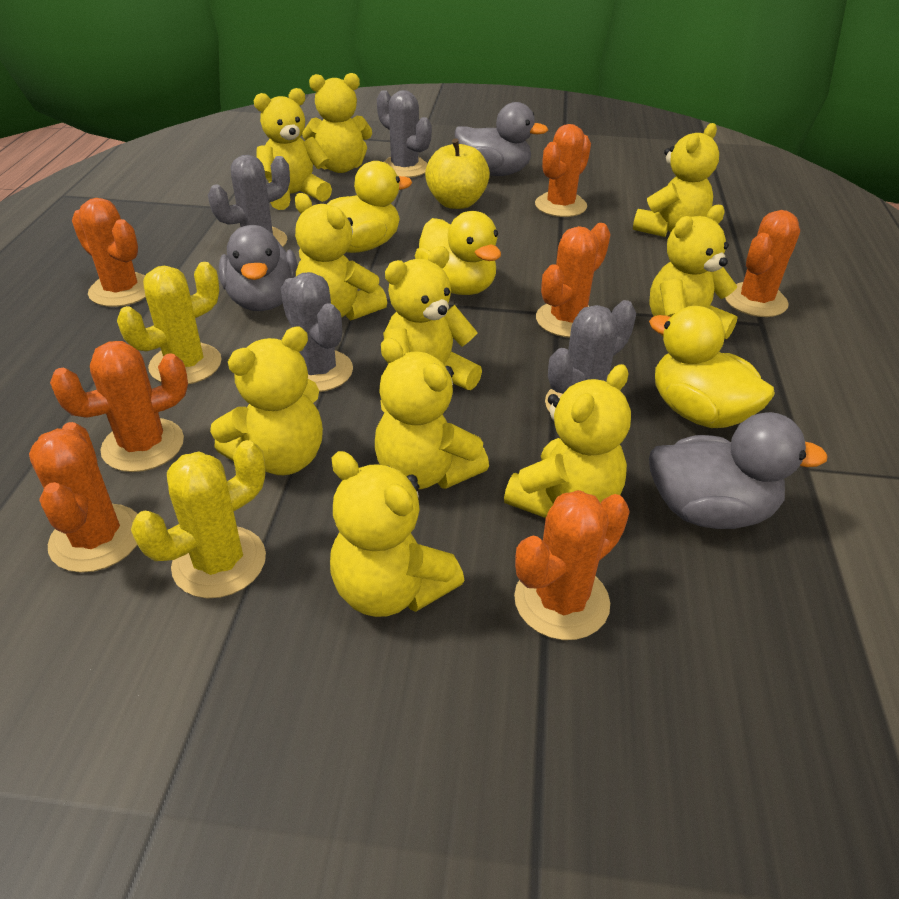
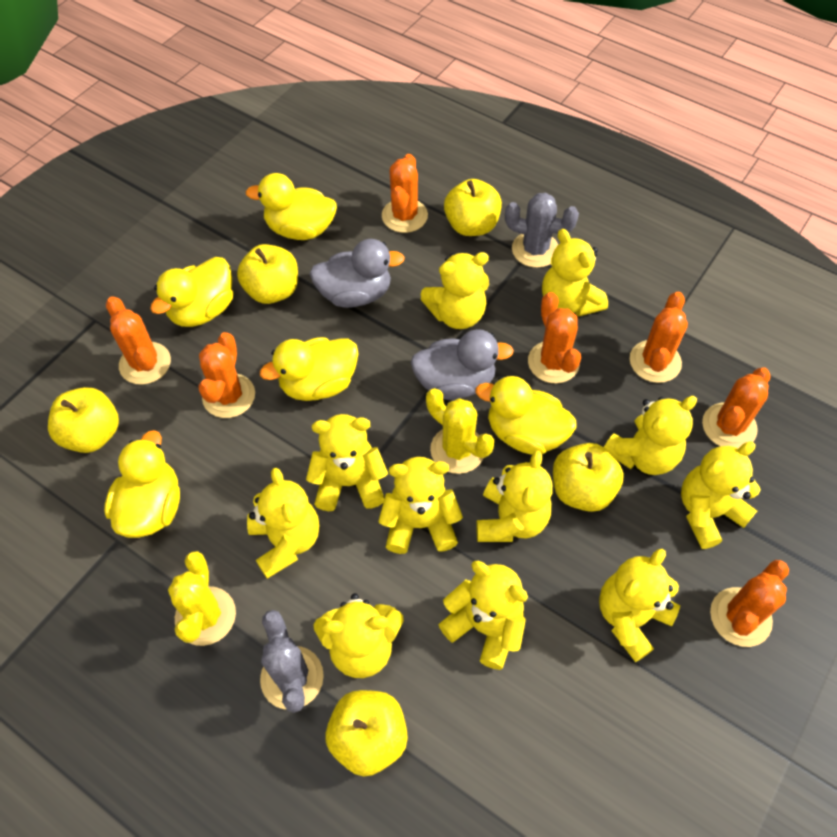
grey cactus: [208,155,290,247] [281,272,353,392] [377,90,432,178] [545,300,636,412] = 4 -> [260,610,324,713] [505,193,579,268] = 2
grey duck: [219,225,298,311] [455,102,548,176] [649,412,828,529] = 3 -> [309,239,405,308] [411,329,514,400] = 2
yellow apple: [425,138,490,209] = 1 -> [48,387,119,453] [237,244,298,304] [325,690,408,777] [444,179,502,236] [553,443,624,512] = 5
yellow duck: [327,161,412,253] [415,211,501,295] [649,306,775,428] = 3 -> [104,430,180,538] [150,257,233,327] [246,173,337,240] [260,337,359,401] [476,376,577,454] = 5
yellow teddy bear: [210,327,323,475] [253,88,332,210] [295,193,387,321] [302,73,372,173] [330,451,464,617] [375,338,489,490] [383,246,482,390] [504,364,631,518] [633,123,719,237] [649,205,738,339] = 10 -> [247,468,319,579] [306,414,388,511] [314,593,404,678] [379,457,463,554] [421,252,489,329] [438,561,528,670] [476,451,553,542] [542,229,608,317] [599,549,680,662] [604,396,697,475] [681,442,761,549] = 11

